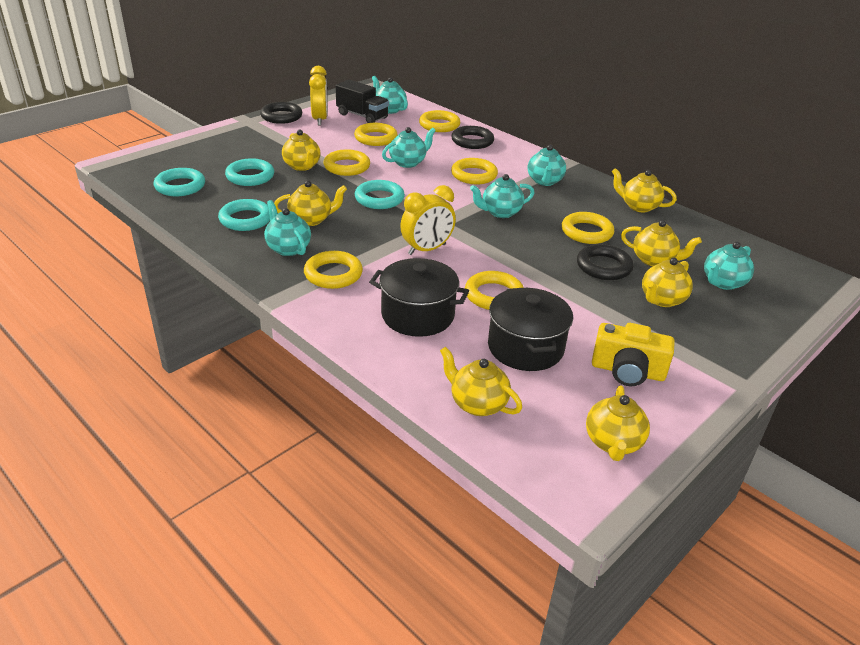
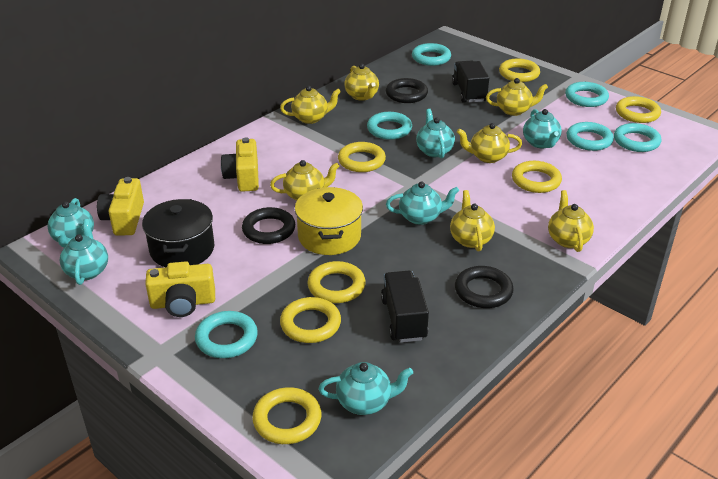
black pot: [369,258,469,337] [488,288,573,371] = 2 -> [142,199,214,267] = 1
black truck: [336,80,389,123] = 1 -> [381,271,429,343] [452,60,489,103] = 2
turquoise ring: [154,168,205,196] [218,199,270,231] [225,158,274,186] [355,180,405,209] = 4 -> [195,311,258,358] [367,112,412,140] [412,43,451,66] [565,82,609,107] [567,122,614,151] [614,123,661,152] = 6
yellow camera: [592,323,675,386] = 1 -> [97,177,144,235] [145,261,215,317] [221,137,259,192] = 3
yellow clock: [309,66,328,126] [400,185,456,255] = 2 -> none = 0
yellow pot: none = 0 -> [295,187,363,255] = 1

